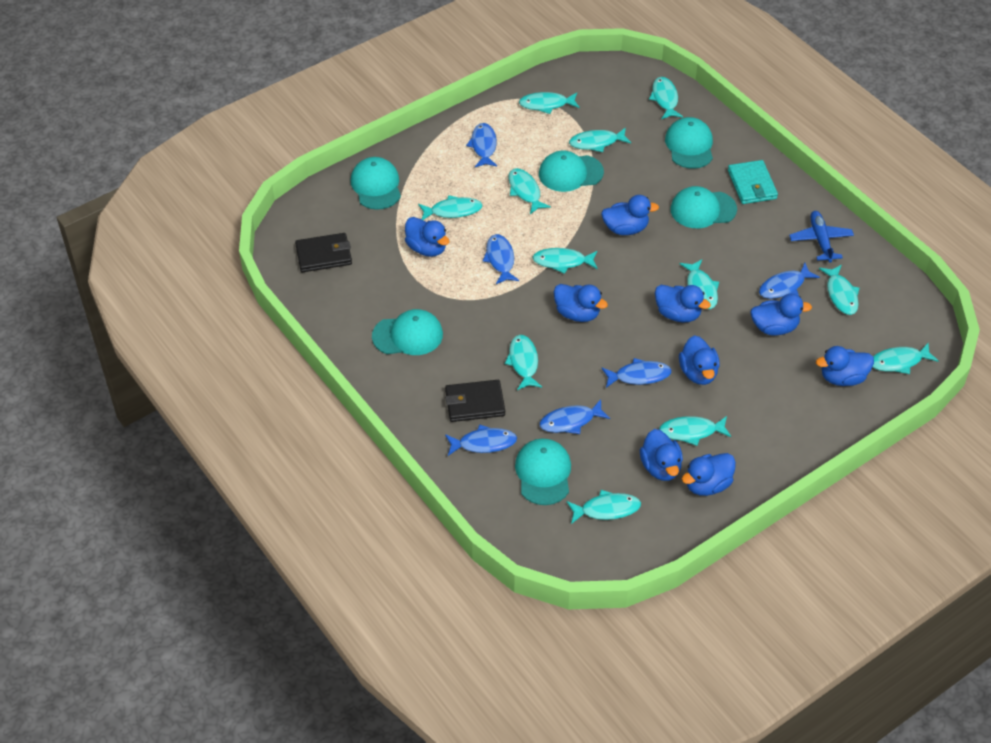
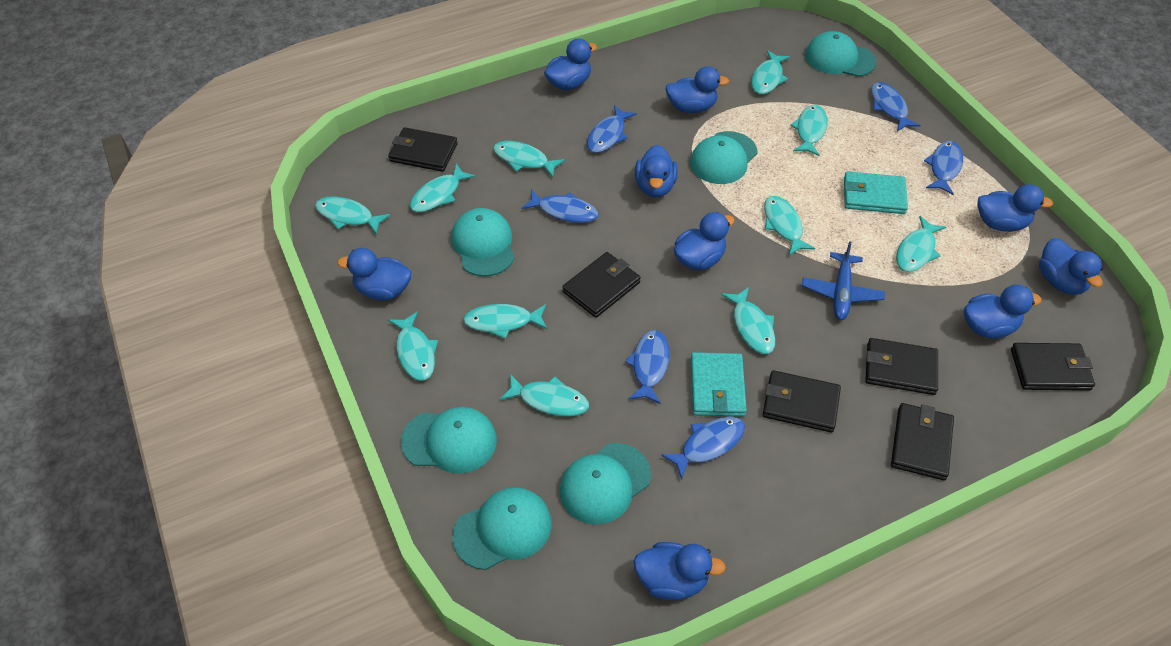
black wallet: [295,233,352,272] [445,380,505,422] = 2 -> [388,127,458,172] [563,252,641,318] [763,370,841,433] [865,338,938,395] [891,403,954,480] [1011,343,1095,391] = 6
turquoise fish: [418,195,483,220] [505,335,542,390] [509,168,551,214] [519,92,579,114] [532,248,598,274] [566,490,641,524] [569,127,631,152] [649,77,683,119] [659,416,731,446] [680,259,719,309] [819,265,859,315] [873,343,939,374] = 12 -> [315,196,390,235] [388,311,438,381] [410,164,476,212] [463,304,547,339] [493,141,565,177] [500,374,589,416] [721,287,776,354] [751,50,790,94] [764,196,815,256] [790,105,828,156] [896,216,946,272] = 11
turquoise wallet: [728,160,778,204] = 1 -> [691,352,747,417] [844,171,908,214] = 2

